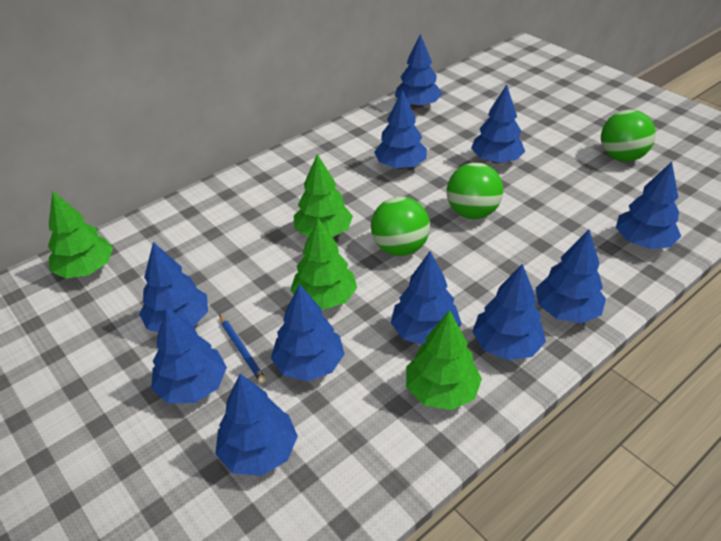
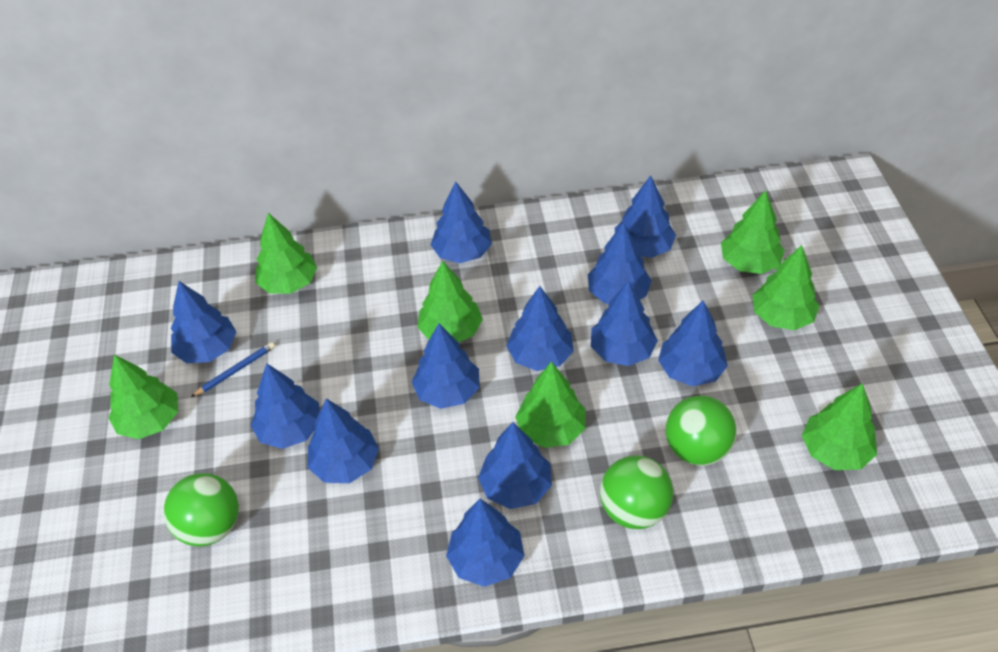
blue tree: [139,242,208,332] [151,306,227,403] [215,374,298,476] [271,284,344,381] [374,90,427,169] [391,251,462,345] [395,34,442,108] [471,85,525,164] [472,264,546,360] [536,230,606,323] [616,161,681,249] = 11 -> [171,281,236,363] [251,363,320,449] [308,398,379,483] [412,323,480,409] [431,181,492,263] [446,499,524,587] [478,422,552,509] [507,286,574,371] [588,222,652,304] [591,280,658,366] [615,175,676,258] [658,301,728,386] = 12
green tree: [48,191,113,278] [290,218,357,310] [294,154,353,237] [406,310,482,410] = 4 -> [108,354,178,439] [255,213,317,294] [417,261,483,343] [515,362,586,448] [721,190,785,274] [752,245,819,330] [802,383,877,470] = 7

